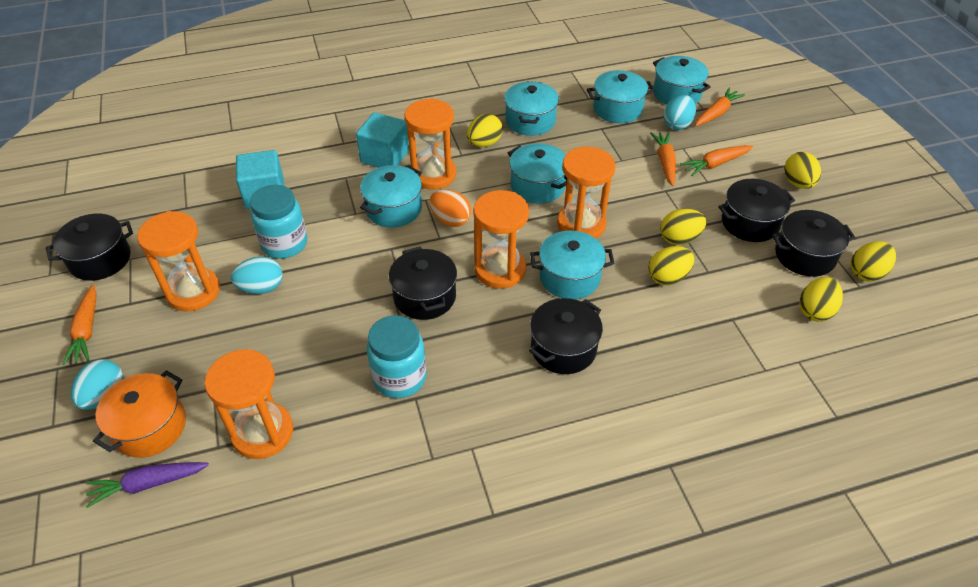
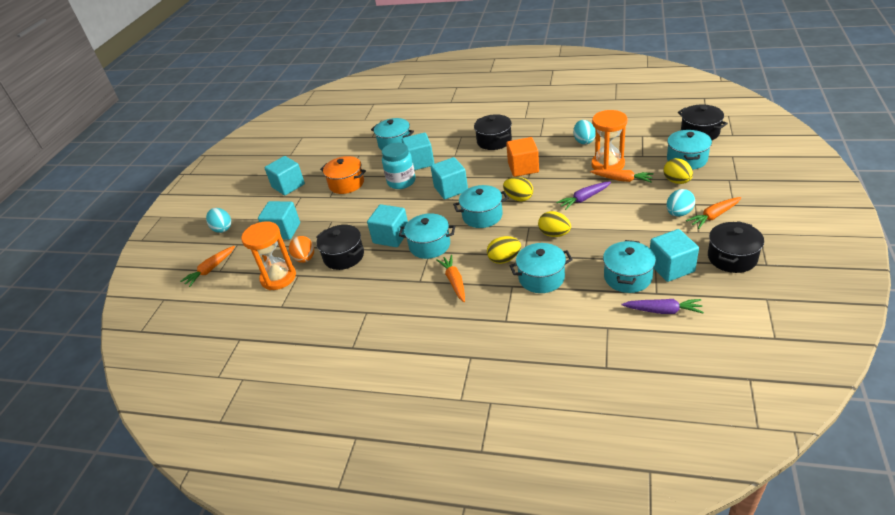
black pot: [46,213,133,281] [389,247,457,320] [529,298,603,374] [718,179,795,242] [772,210,855,277] = 5 -> [316,225,364,270] [474,114,512,150] [678,104,728,140] [708,221,764,273] = 4
orange cube: none = 0 -> [506,137,539,177] = 1
orange hourglass: [137,211,220,311] [204,349,293,459] [405,98,456,190] [473,190,529,289] [557,147,616,238] = 5 -> [241,221,296,290] [591,110,627,170] = 2
purple carrot: [86,462,209,508] = 1 -> [556,181,611,210] [622,299,704,314] = 2
turquoise cube: [236,150,284,209] [356,113,409,168] = 2 -> [258,201,300,240] [265,156,305,195] [367,204,408,247] [402,133,434,170] [431,157,468,199] [650,229,699,282] = 6
turquoise jar: [250,185,307,259] [367,315,427,398] = 2 -> [382,143,416,189] = 1
yellow egg: [467,114,503,147] [648,246,694,285] [660,209,707,245] [784,152,821,189] [799,277,843,321] [851,241,896,282] = 6 -> [487,236,521,264] [503,177,533,202] [538,211,571,237] [664,158,693,184] = 4

